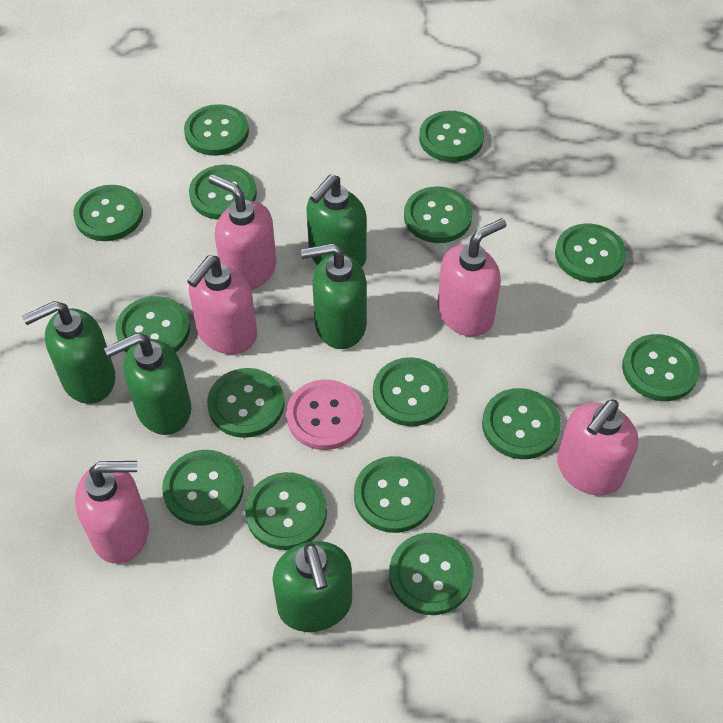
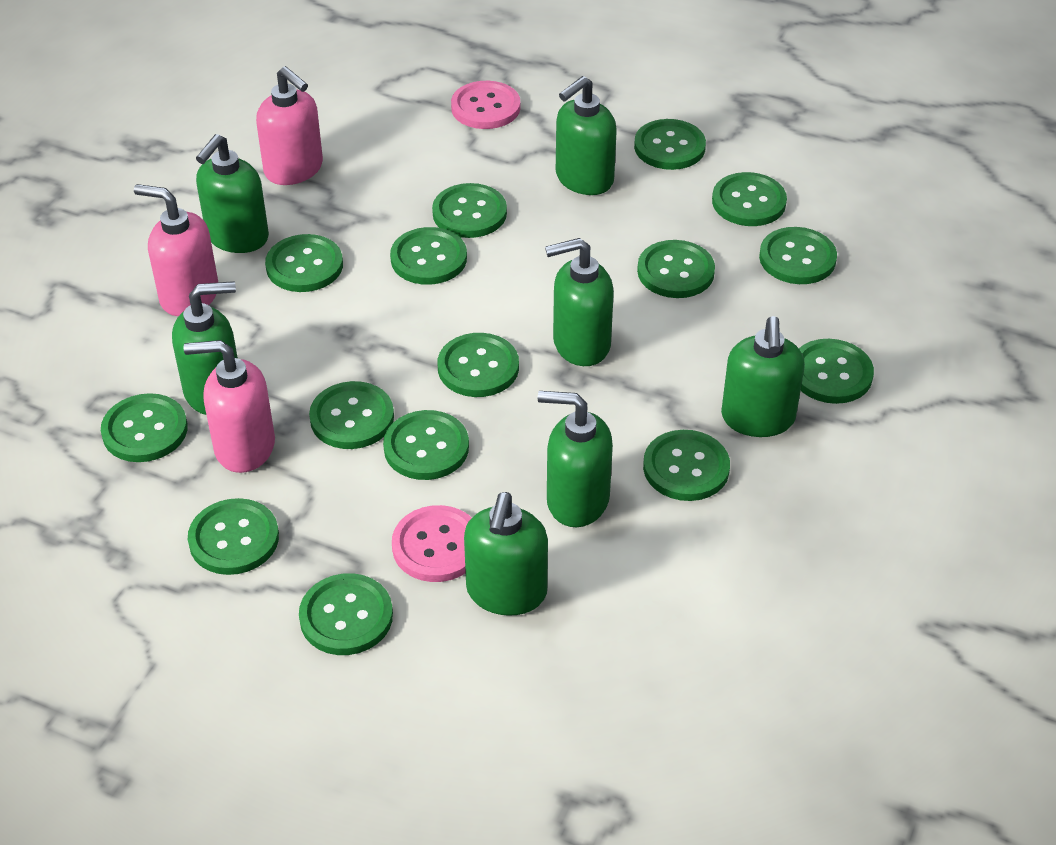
green soap dispenser: [22,301,115,404] [104,333,191,435] [272,541,352,632] [301,243,367,349] [307,174,367,267] = 5 -> [172,281,238,415] [196,134,269,253] [464,492,548,616] [538,391,613,527] [545,238,614,366] [556,76,617,195] [721,316,805,437] = 7
pink button: [286,379,363,450] = 1 -> [392,505,472,582] [451,81,520,129] = 2
pink soap dispenser: [75,461,149,564] [187,256,257,354] [208,174,276,290] [437,218,506,337] [557,399,638,496] = 5 -> [134,184,218,316] [184,340,275,473] [256,66,323,185] = 3

